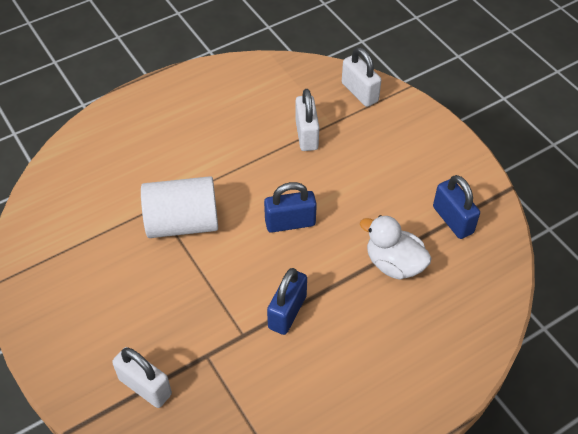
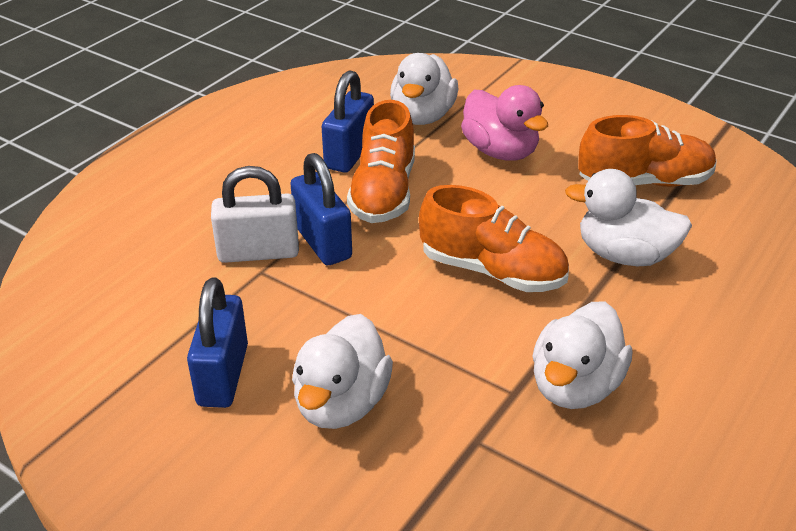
orange shoe: none = 0 -> [347,100,415,223] [419,185,569,292] [578,115,717,187] = 3
pink duck: none = 0 -> [461,85,548,161] = 1
white cylinder: [141,176,218,238] = 1 -> none = 0
white duck: [360,215,432,280] = 1 -> [292,314,393,429] [390,53,458,125] [532,301,632,409] [565,169,692,266] = 4
white padlock: [112,347,172,408] [295,89,319,151] [342,47,381,107] = 3 -> [211,166,299,263] = 1

